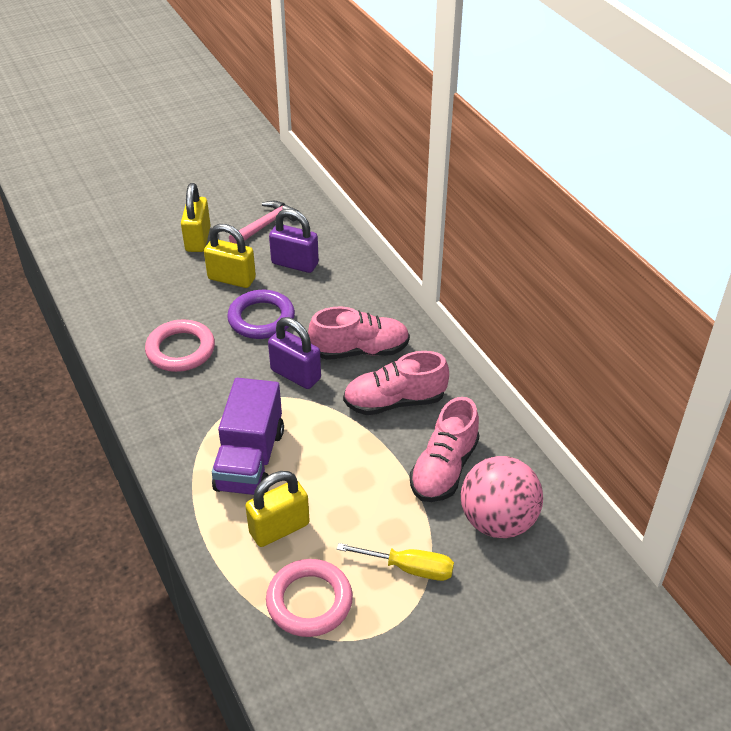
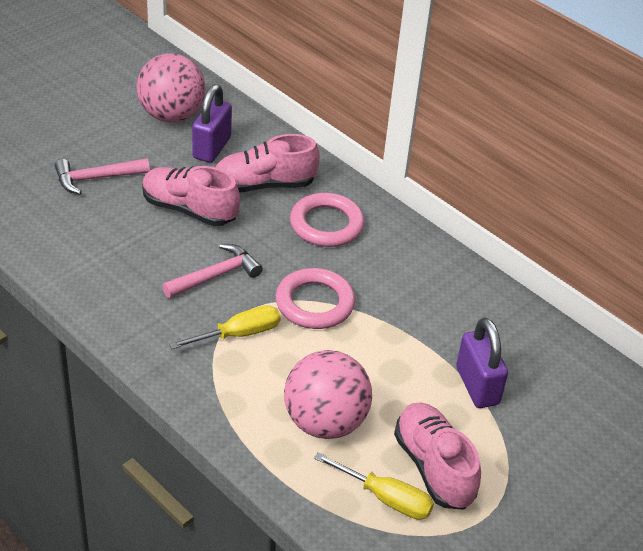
pink ball: [461,456,543,538] = 1 -> [136,53,205,122] [284,350,372,439] = 2
pink hammer: [229,201,298,244] = 1 -> [55,158,150,195] [162,244,263,298] = 2
purple ring: [227,290,295,339] = 1 -> none = 0
purple truck: [212,378,284,495] = 1 -> none = 0
yellow padlock: [181,183,211,252] [204,224,256,288] [245,471,310,547] = 3 -> none = 0
yellow screwdriver: [337,543,454,581] = 1 -> [169,305,281,349] [314,452,434,520] = 2

